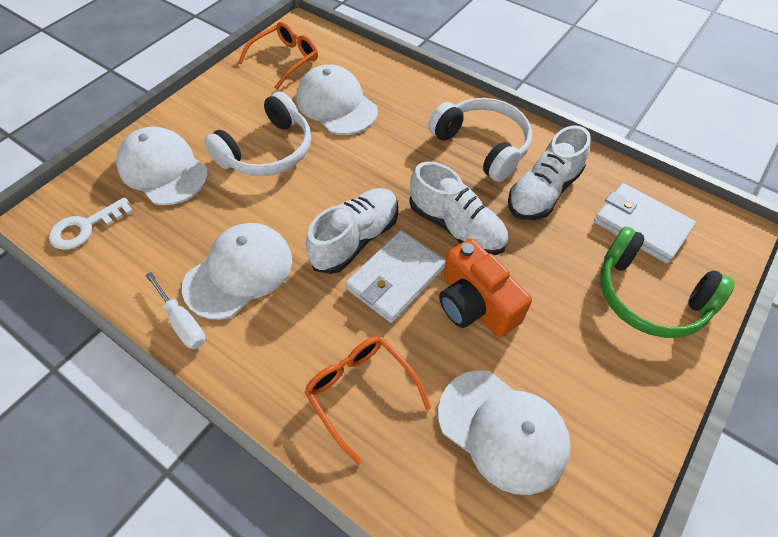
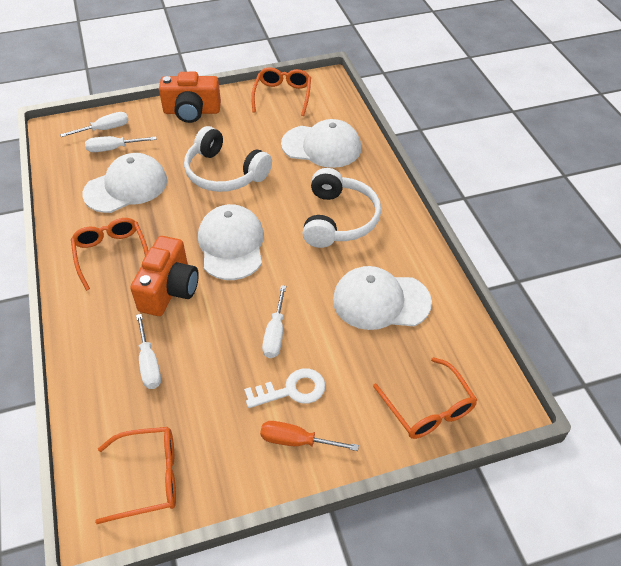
green headphones: [600,227,735,338] = 1 -> none = 0
orange camera: [439,238,532,338] = 1 -> [130,236,199,316] [159,72,221,123] = 2
orange glasses: [238,22,318,90] [305,336,431,465] = 2 -> [71,218,148,291] [95,427,176,524] [251,67,311,116] [373,357,477,439] = 4
orange screwdriver: none = 0 -> [260,421,359,451] = 1
white screwdriver: [145,272,205,349] = 1 -> [60,112,129,137] [85,136,157,152] [136,314,161,389] [262,285,286,358] = 4
white shoe: [306,188,398,274] [409,161,508,255] [508,126,591,220] = 3 -> none = 0
white wallet: [346,230,446,323] [594,183,696,264] = 2 -> none = 0

